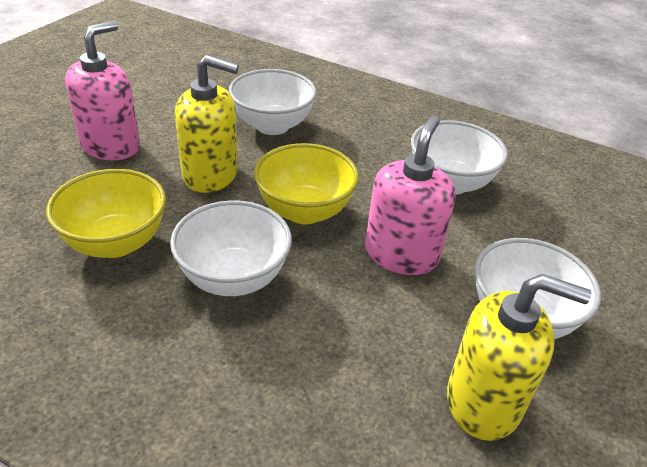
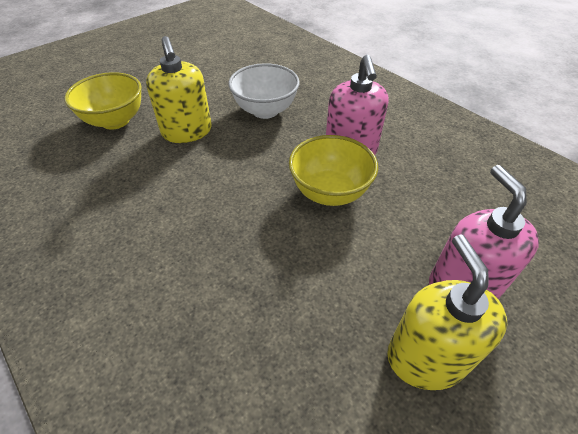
white bowl: [170,200,292,296] [229,69,317,135] [411,120,508,195] [475,238,601,339] = 4 -> [228,63,300,119] = 1

